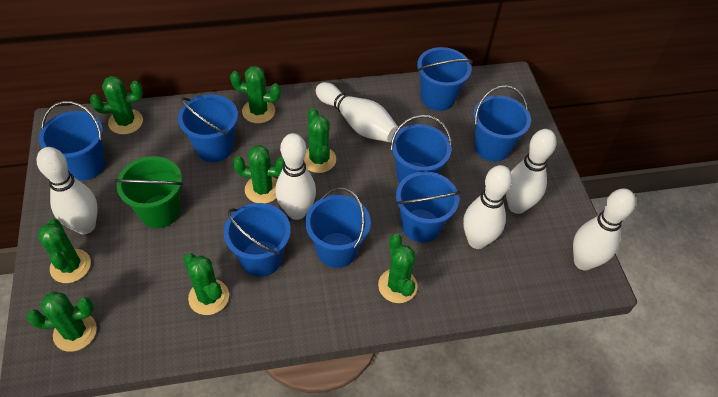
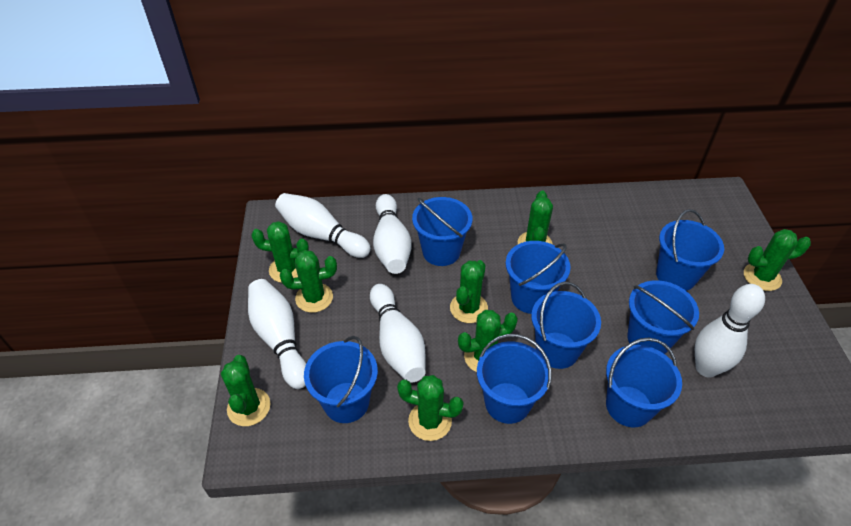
green bucket: [114,156,183,228] = 1 -> none = 0
white bowling pin: [37,147,98,234] [275,133,316,220] [316,82,398,142] [463,165,512,249] [506,129,557,214] [573,188,636,271] = 6 -> [248,279,306,389] [275,193,371,258] [370,284,426,383] [373,194,412,274] [695,284,765,378] = 5

